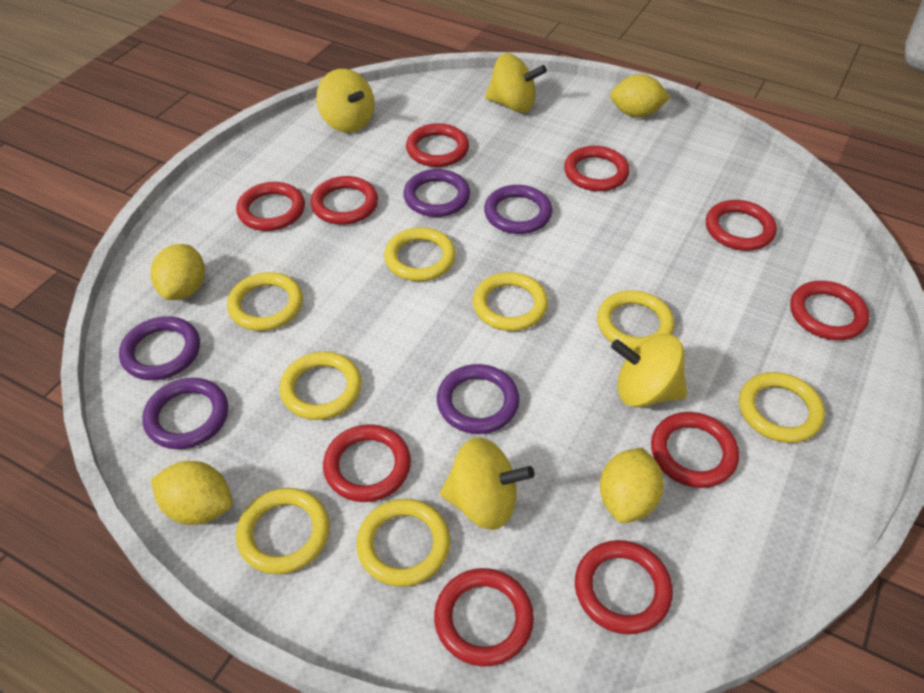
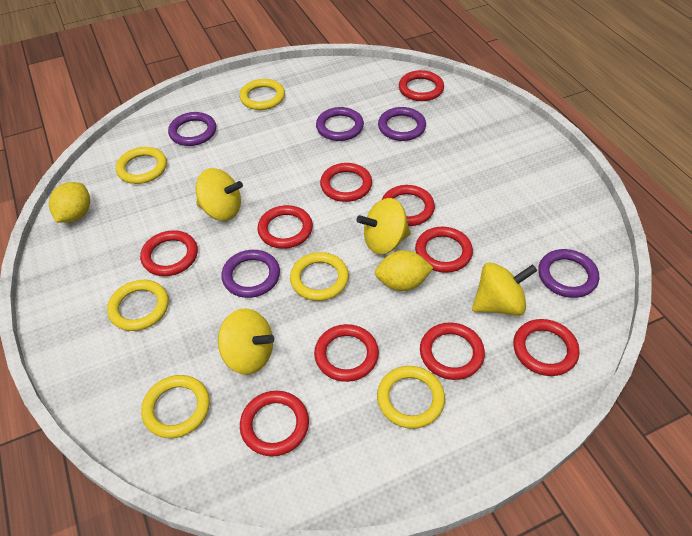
yellow lemon: [151,244,205,300] [151,461,232,525] [600,448,664,523] [610,74,670,117] = 4 -> [49,182,90,223] [375,250,433,291] = 2
yellow ring: [227,272,303,331] [236,488,330,574] [279,352,362,420] [356,499,450,587] [384,227,456,281] [473,272,548,331] [597,290,675,350] [739,372,825,443] = 8 -> [107,280,169,331] [116,147,167,184] [141,375,210,438] [239,79,285,110] [290,252,349,301] [377,366,445,429] = 6

